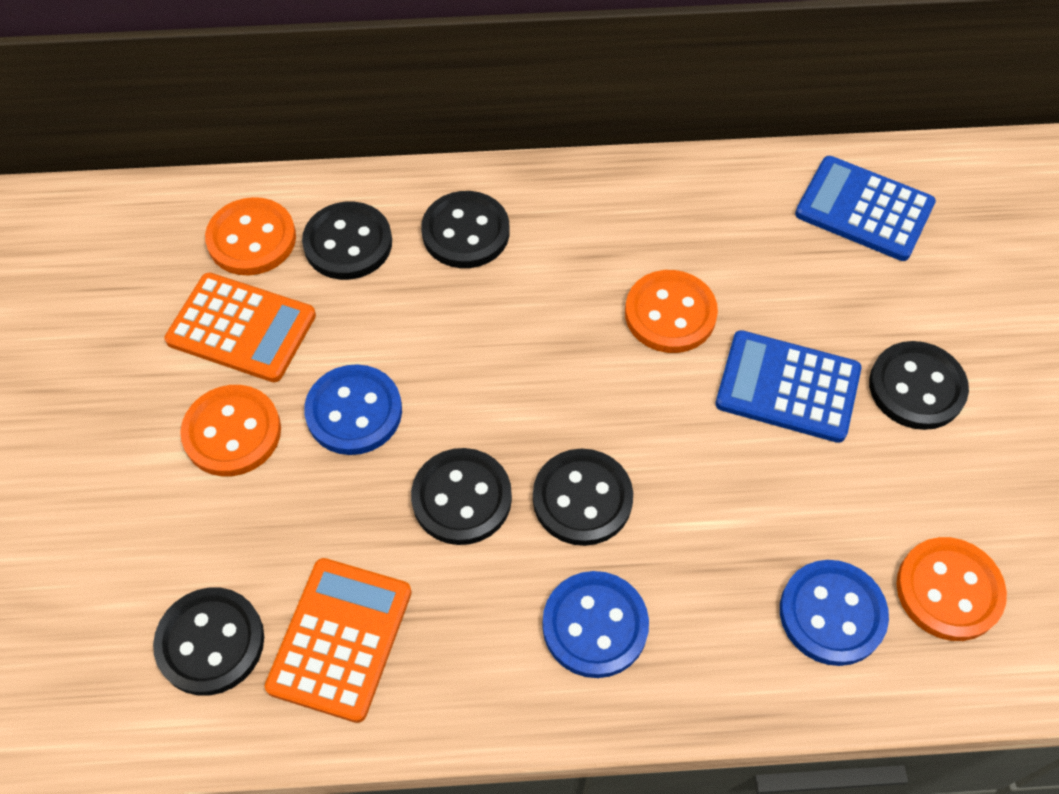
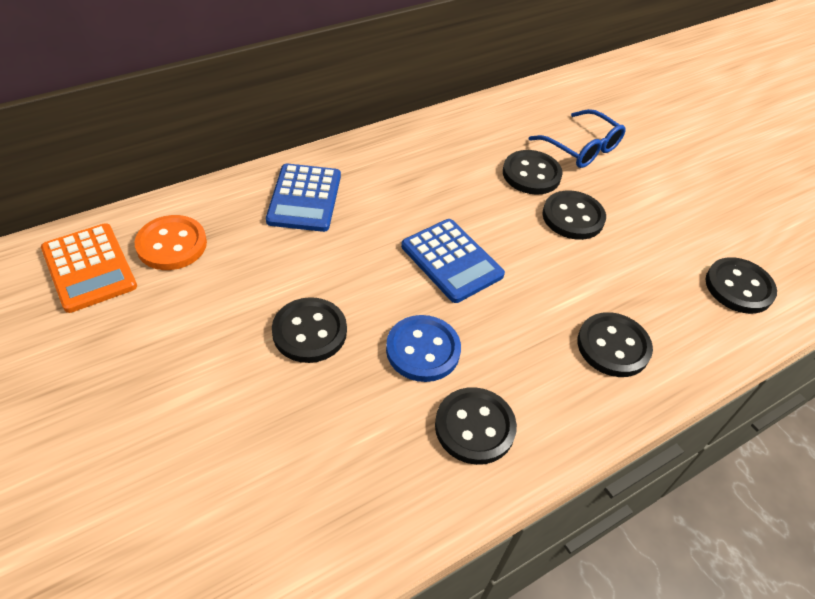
blue button: [304,364,402,455] [542,571,649,678] [780,560,889,666] = 3 -> [386,315,461,382] = 1
blue glasses: none = 0 -> [529,109,626,168] = 1
orange button: [180,385,281,476] [205,197,296,276] [625,270,718,353] [896,537,1007,641] = 4 -> [134,215,207,270] = 1
orange calculator: [164,273,316,382] [265,558,412,723] = 2 -> [41,223,137,313] = 1

